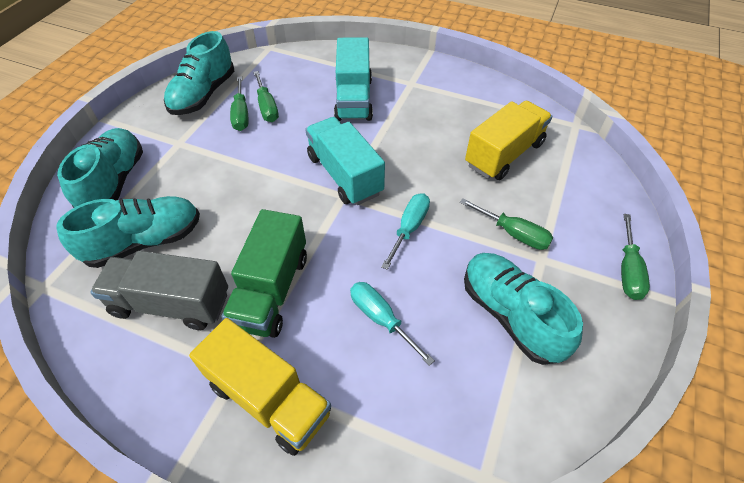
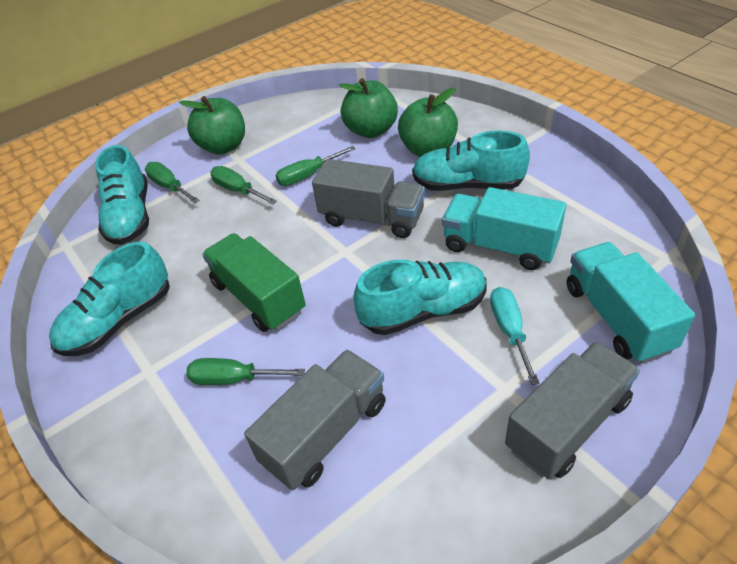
green apple: none = 0 -> [179,96,245,155] [339,78,398,138] [398,88,458,157] = 3
grey truck: [90,251,228,330] = 1 -> [244,350,386,490] [312,159,425,238] [505,341,640,479] = 3
turquoise screwdriver: [350,282,435,366] [381,193,430,270] = 2 -> [490,287,539,385] = 1
yellow truck: [189,318,331,456] [465,101,552,180] = 2 -> none = 0

